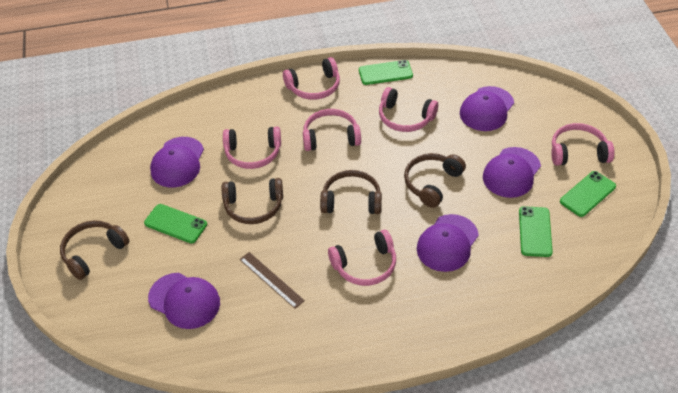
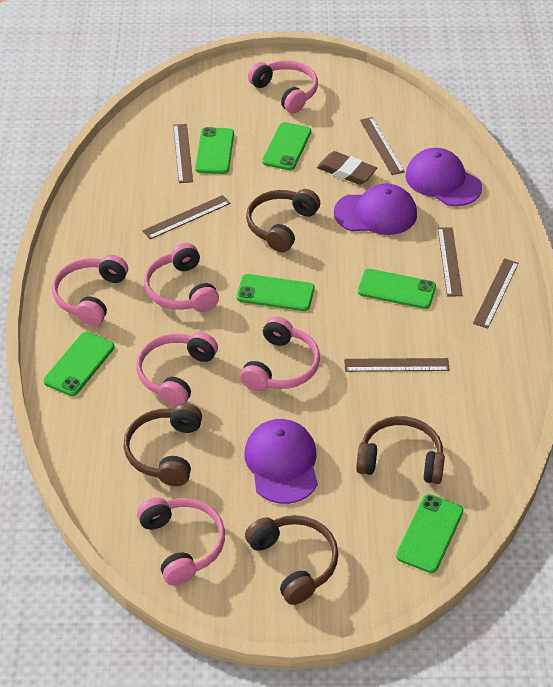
brown eraser: none = 0 -> [317,151,377,185] = 1
brown ruler: [240,252,305,309] = 1 -> [142,195,230,239] [173,124,193,183] [344,358,450,372] [360,117,405,175] [438,227,463,296] [473,258,519,328] = 6
green phone: [144,204,207,243] [359,60,413,85] [519,206,553,257] [560,171,616,217] = 4 -> [44,332,115,396] [195,127,234,174] [237,274,314,311] [262,122,311,170] [358,269,436,309] [396,494,463,573] = 6
purple cap: [148,273,220,329] [150,137,204,188] [417,214,479,272] [460,86,514,131] [483,147,541,198] = 5 -> [244,419,318,504] [334,184,417,235] [405,148,482,206] = 3

